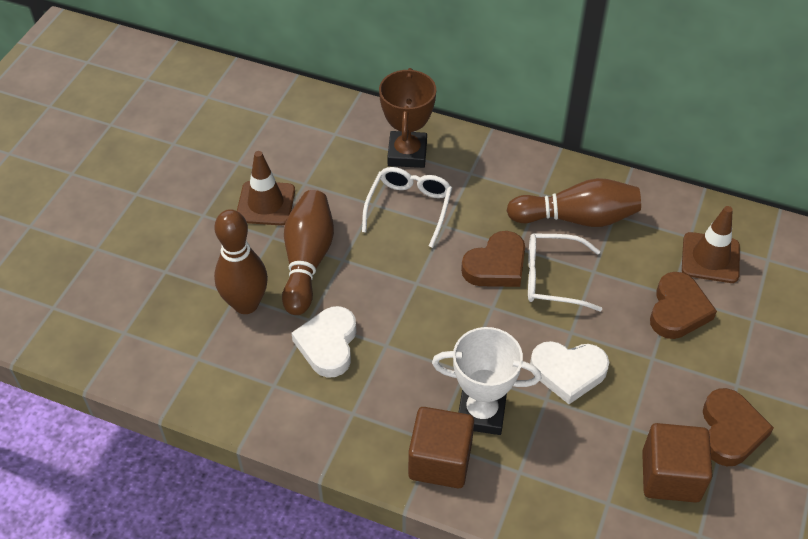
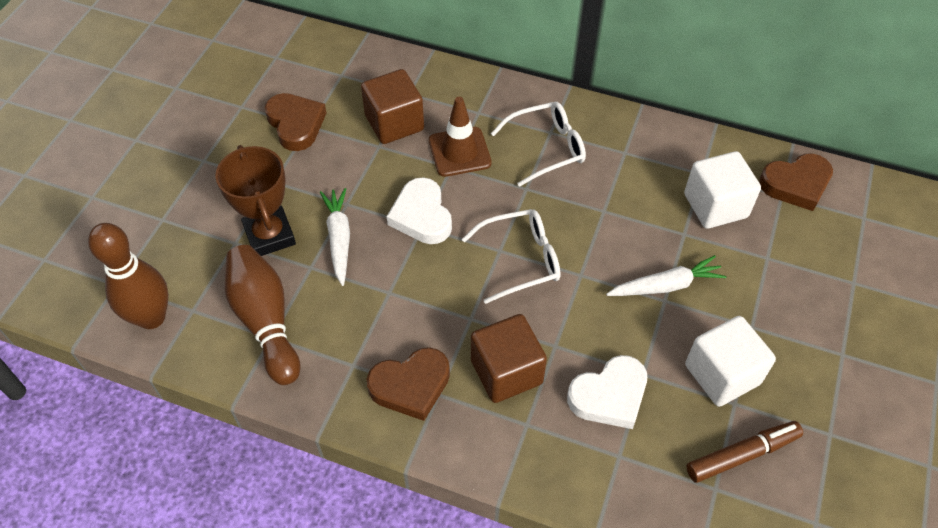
brown bowling pin: [214,209,268,314] [282,190,334,315] [507,178,641,227] = 3 -> [88,223,169,329] [225,245,300,385] = 2
brown marker: none = 0 -> [686,421,803,483] = 1
brown traffic cone: [237,151,295,226] [682,206,740,283] = 2 -> [429,97,492,177] = 1
white carrot: none = 0 -> [320,188,350,286] [606,255,727,296] = 2
white cube: none = 0 -> [684,151,761,229] [685,316,776,407] = 2
white trophy: [432,327,541,435] = 1 -> none = 0

